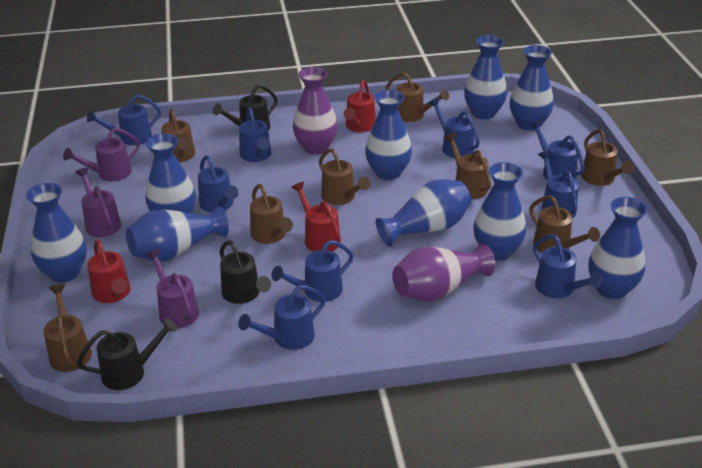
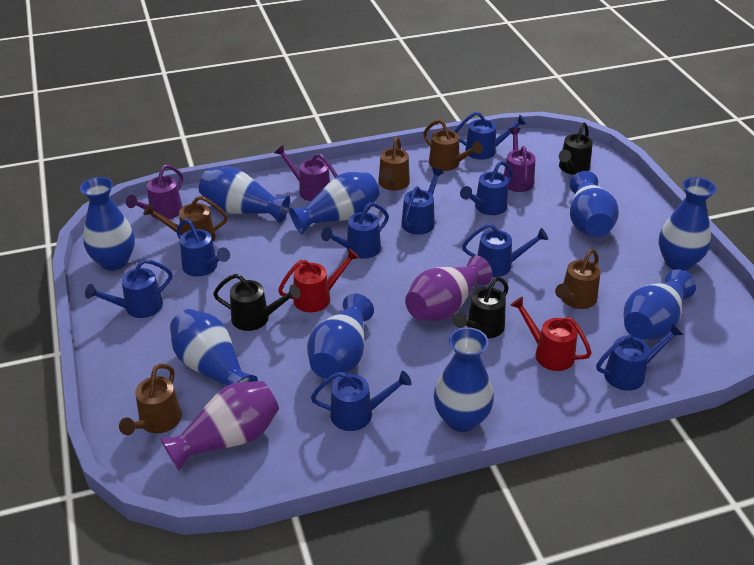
brown watering can: [44,284,92,372] [161,108,195,162] [250,184,293,244] [319,148,370,205] [386,72,449,122] [444,133,491,199] [529,195,600,253] [581,129,634,186] = 8 -> [119,364,182,435] [143,196,228,242] [378,137,410,191] [423,119,482,171] [555,249,601,309] = 5
red watering can: [87,239,130,303] [291,182,341,252] [344,80,376,132] = 3 -> [278,248,359,312] [510,297,592,371] = 2

